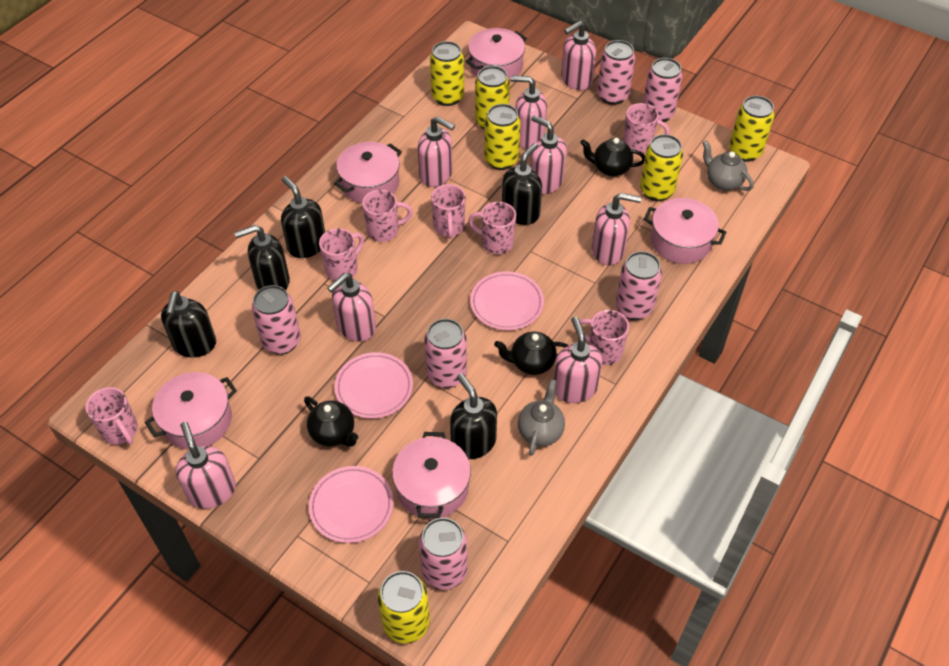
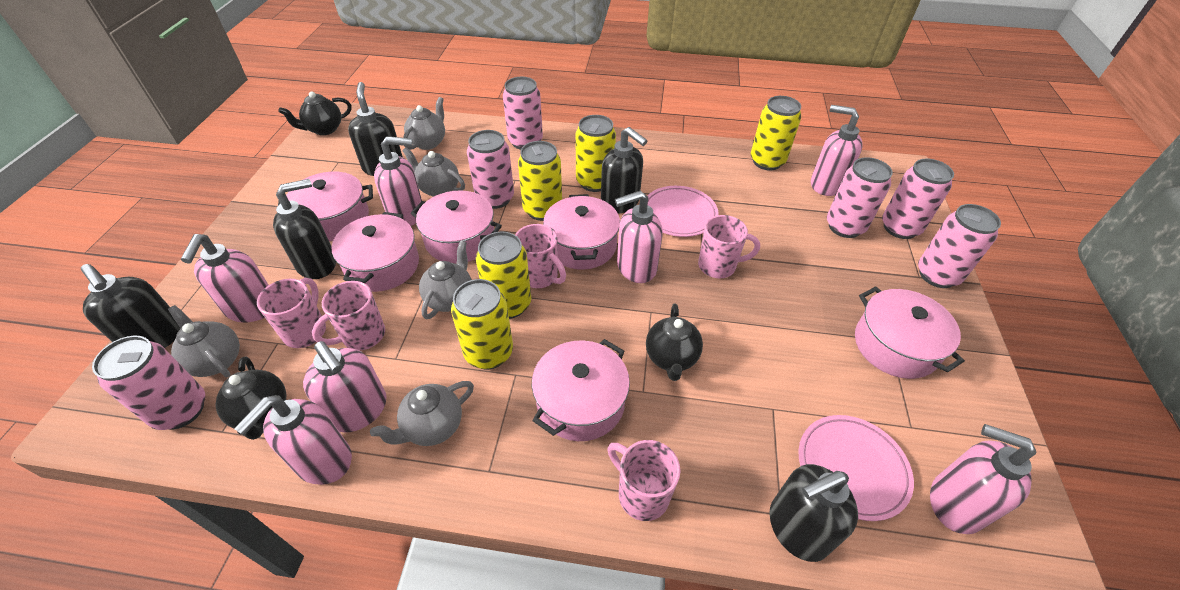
grey teapot: [518,379,565,456] [703,140,754,191] = 2 -> [168,305,240,377] [370,381,474,446] [402,147,465,197] [403,97,445,150] [419,241,472,319] = 5
pink mug: [85,387,138,445] [319,228,364,281] [362,189,413,242] [431,184,466,239] [468,202,516,254] [579,310,629,365] [623,103,670,153] = 7 -> [257,278,326,348] [312,281,385,350] [515,224,566,288] [607,440,680,521] [698,215,760,278] = 5
pink plate: [309,466,394,543] [335,352,413,419] [470,271,544,330] = 3 -> [647,186,719,237] [798,415,914,521] = 2
pink pot: [145,372,237,450] [334,142,402,203] [392,432,471,519] [465,28,527,81] [644,198,726,264] = 5 -> [278,172,373,241] [331,212,419,292] [411,191,502,263] [532,339,630,441] [543,194,620,270] [855,286,965,379] = 6
pink soap dispenser: [176,422,236,509] [327,273,376,342] [418,116,455,187] [511,76,547,149] [530,115,567,194] [553,316,602,403] [561,21,596,90] [592,193,642,265] = 8 -> [181,234,269,323] [234,395,352,485] [303,341,387,433] [374,136,422,226] [615,191,663,283] [811,105,863,196] [930,424,1037,534] = 7
yellow can: [377,571,430,644] [430,41,464,106] [475,66,510,129] [484,104,521,170] [640,134,683,201] [729,96,774,162] = 6 -> [451,279,513,370] [476,232,531,319] [518,141,562,221] [575,115,616,192] [751,96,801,170] = 5

